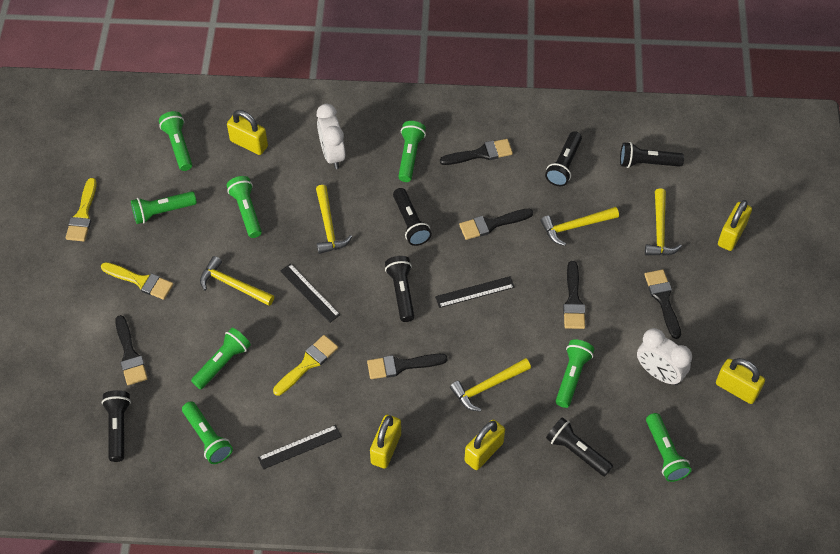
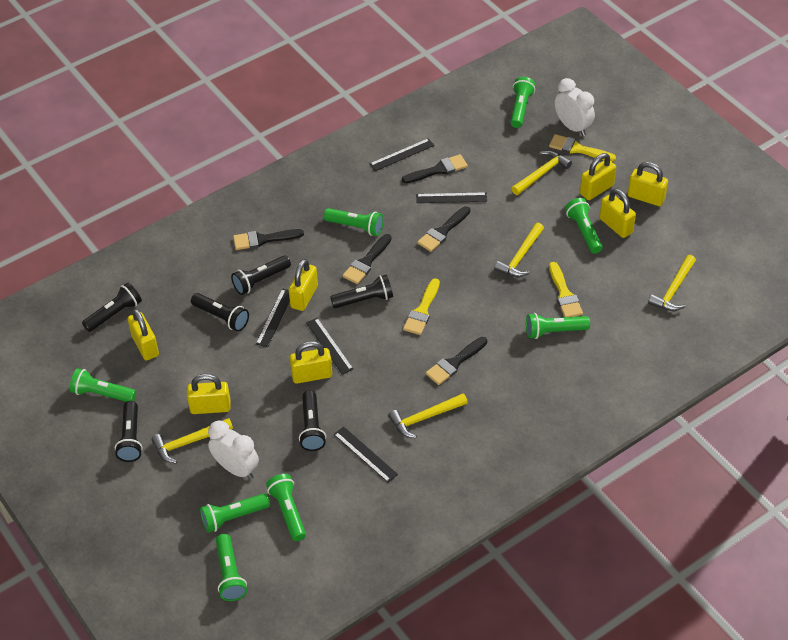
black brush: [115,315,148,385] [367,354,448,379] [440,139,513,165] [459,208,533,240] [563,261,585,329] [644,269,681,339] = 6 -> [233,229,304,250] [343,234,392,284] [402,154,468,183] [417,206,470,252] [426,337,487,385] = 5
black ruler: [258,425,342,470] [280,263,340,323] [435,276,515,308] = 3 -> [256,288,290,347] [306,318,353,375] [334,426,398,482] [370,138,434,171] [416,192,487,203] = 5
yellow padlock: [227,110,268,155] [370,415,401,469] [464,419,505,470] [716,358,765,404] [718,200,752,251] = 5 -> [128,308,159,361] [187,374,231,414] [289,259,318,311] [290,341,332,384] [580,153,616,200] [599,188,636,238] [628,162,668,206] = 7

